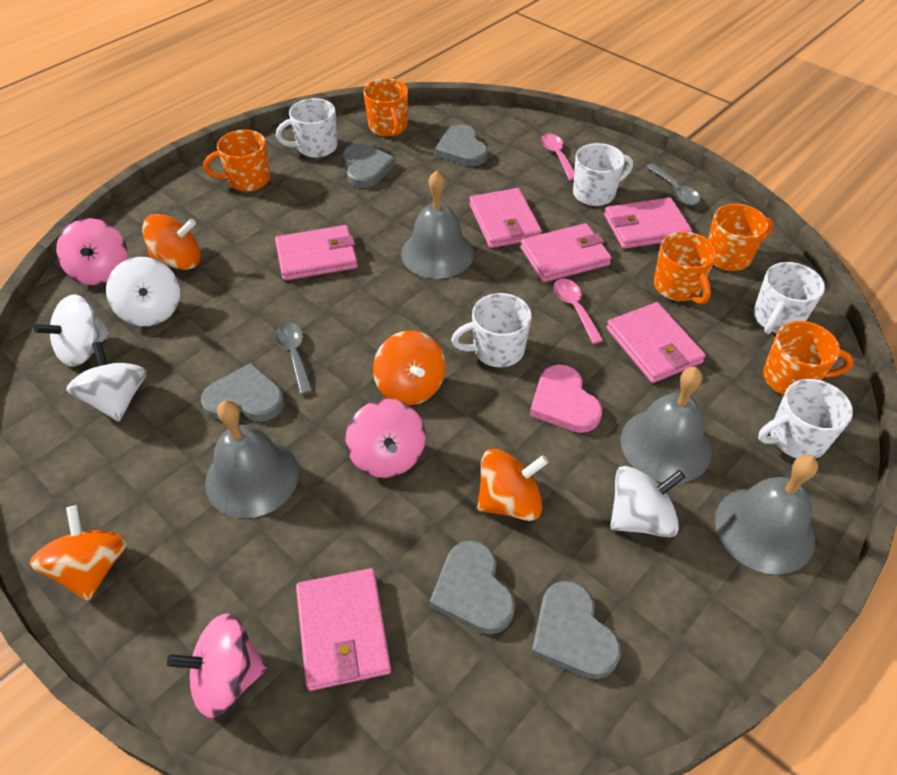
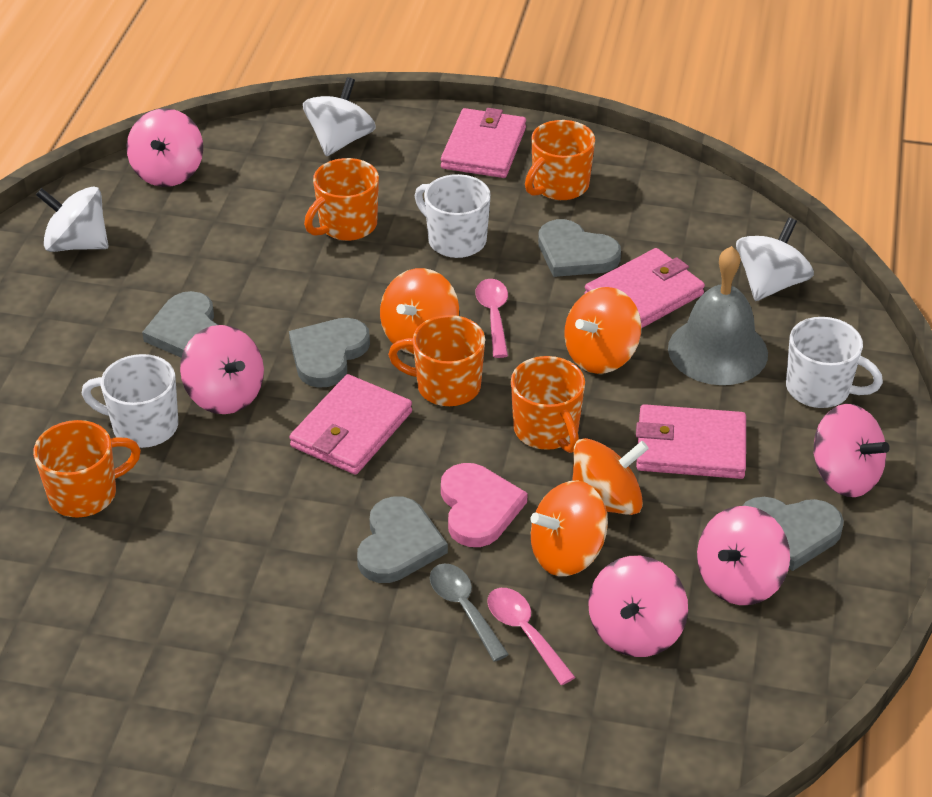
grey bell: [205,400,299,518] [401,170,474,279] [621,367,712,483] [715,455,818,575] = 4 -> [668,246,768,385] = 1
grey spoon: [275,323,312,395] [646,163,701,205] = 2 -> [430,563,509,662] = 1
pink spinning top: [56,218,128,285] [167,613,267,718] [345,399,426,478] = 3 -> [127,108,203,187] [180,325,264,414] [588,556,688,657] [697,506,790,605] [813,404,890,497] = 5
pink wallet: [275,225,358,281] [296,568,391,691] [469,188,542,248] [521,223,612,282] [604,197,692,249] [606,302,706,383] = 6 -> [289,374,412,475] [441,108,526,178] [584,248,705,328] [636,404,746,479] = 4
white mug: [276,98,337,158] [451,293,532,367] [573,143,633,206] [754,262,825,334] [758,379,853,459] = 5 -> [82,354,178,448] [415,174,491,258] [786,317,883,408] = 3
white spinning top: [34,294,110,367] [66,342,147,422] [106,257,180,326] [610,466,685,537] = 4 -> [36,186,108,252] [303,77,376,156] [736,217,814,301] = 3

